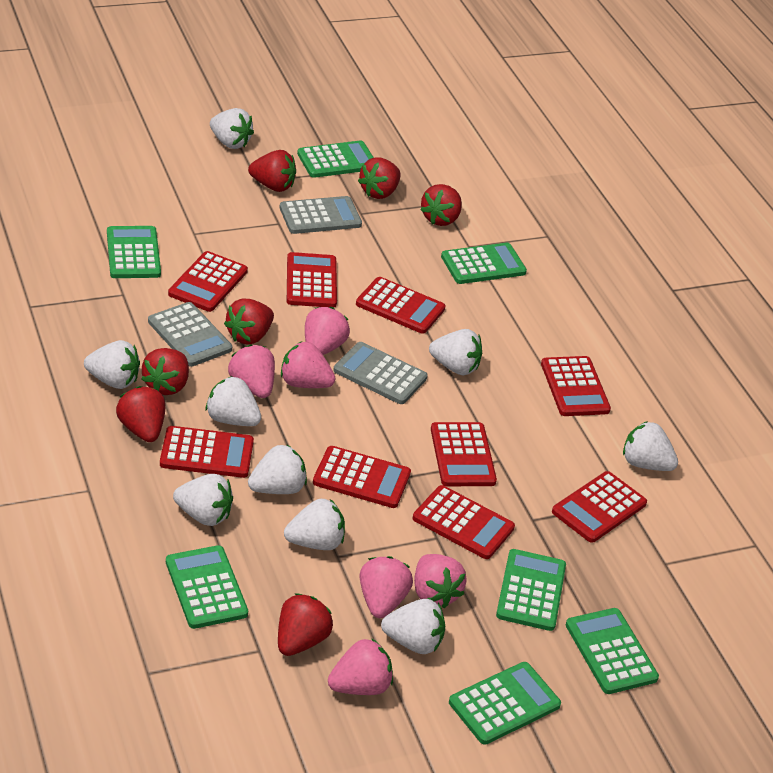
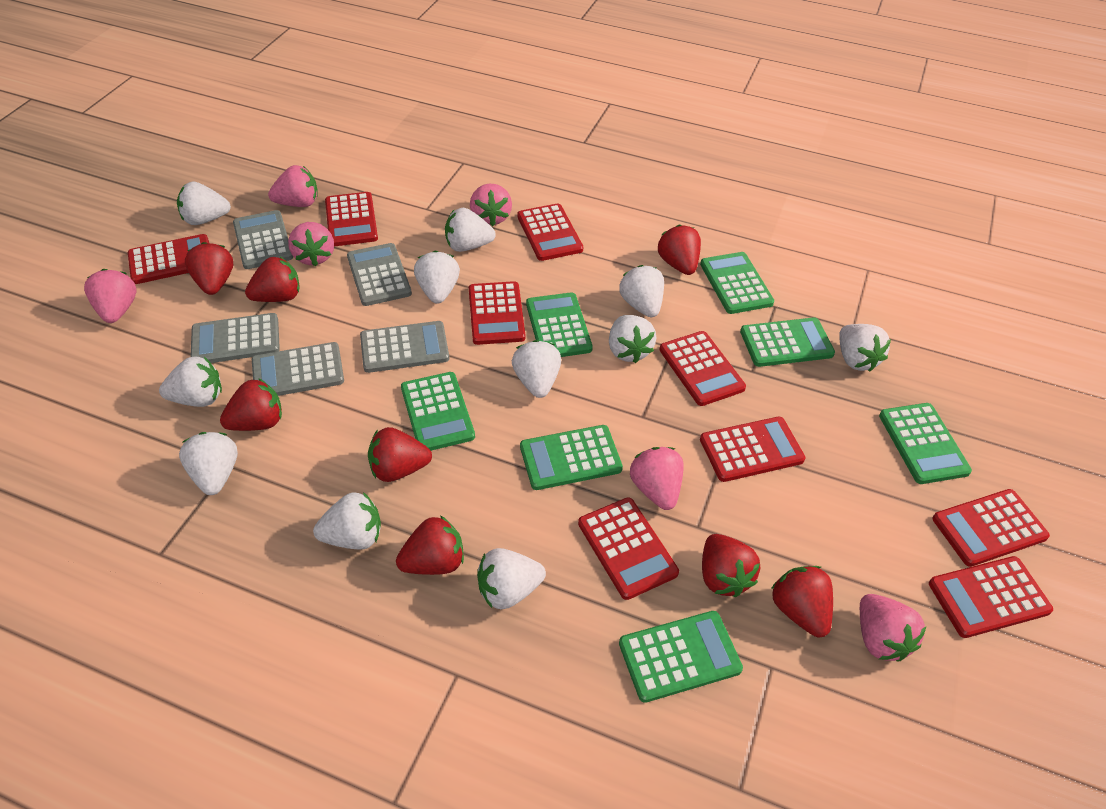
grey calculator: [148,302,232,367] [279,196,362,234] [333,342,428,404] = 3 -> [191,313,280,363] [233,210,293,269] [252,342,344,396] [347,243,412,306] [360,321,449,373] = 5
red strawberry: [116,386,165,442] [142,348,189,395] [224,298,274,345] [248,150,296,192] [278,593,333,656] [358,157,401,199] [420,184,462,226] = 7 -> [185,242,233,295] [220,378,282,431] [245,256,299,302] [368,427,432,482] [396,516,464,575] [658,225,701,275] [702,534,760,597] [771,566,833,638] = 8
white strawberry: [84,340,140,389] [173,474,233,526] [206,376,261,426] [210,108,254,149] [248,444,307,494] [284,499,345,550] [381,599,445,654] [429,329,482,375] [623,421,678,471] = 9 -> [159,356,222,407] [177,182,231,225] [179,432,238,495] [313,492,381,549] [414,250,460,304] [445,208,496,252] [477,548,546,609] [512,340,561,398] [609,315,656,363] [619,265,664,317] [839,324,891,372] = 11

